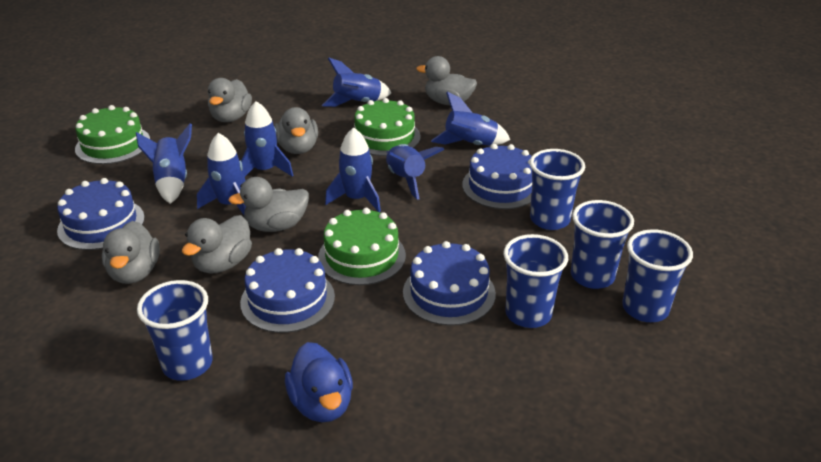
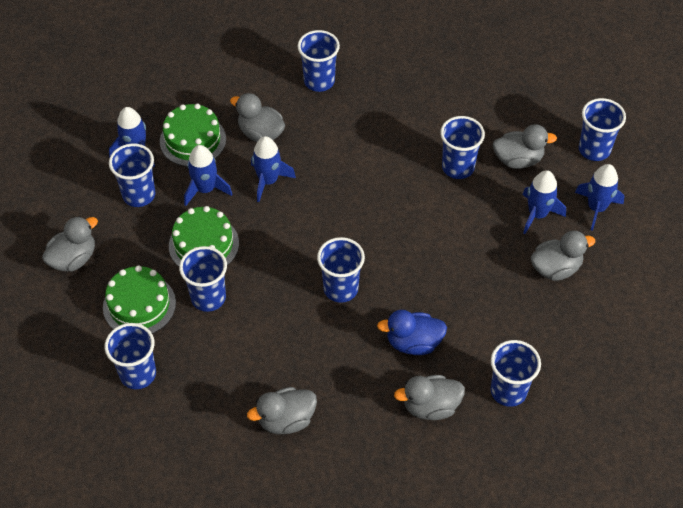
blue cake: [57,178,145,250] [240,248,335,333] [403,241,496,326] [462,144,532,209] = 4 -> none = 0
blue cup: [137,280,213,381] [503,234,568,328] [530,149,585,230] [571,200,634,289] [622,229,693,322] = 5 -> [105,323,156,389] [109,143,156,207] [179,246,227,312] [298,30,340,92] [317,237,365,303] [440,116,485,179] [490,340,541,407] [579,98,626,161] = 8
blue rocket: [136,123,192,204] [197,133,247,215] [241,101,293,177] [322,58,391,107] [325,127,381,212] [386,144,444,200] [431,92,510,146] = 7 -> [109,107,155,168] [184,145,233,206] [251,136,296,202] [522,170,566,234] [575,164,624,231] = 5

